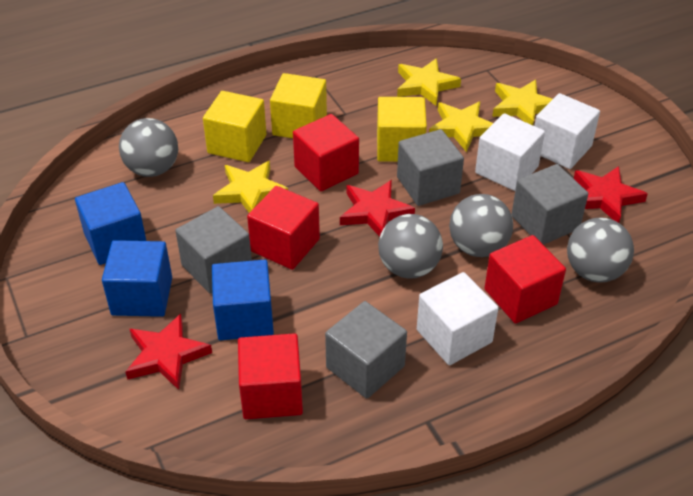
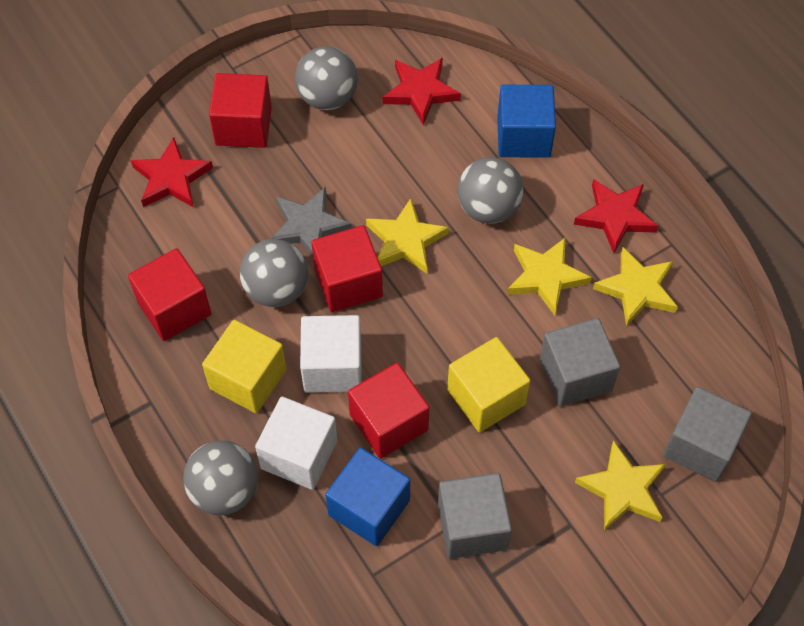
blue cube: [75,182,146,265] [102,240,172,317] [212,260,274,340] = 3 -> [325,448,410,546] [497,85,556,158] = 2
grey cube: [175,206,252,294] [325,301,407,399] [397,129,464,206] [511,164,588,245] = 4 -> [438,473,512,559] [540,318,620,407] [663,386,752,482] = 3
grey star: none = 0 -> [271,187,352,257] = 1
white cube: [417,272,498,365] [475,113,545,191] [534,93,600,169] = 3 -> [255,397,337,490] [300,315,362,393] = 2
yellow cube: [203,91,266,162] [270,73,327,138] [377,97,427,162] = 3 -> [202,320,287,413] [447,337,530,432] = 2

